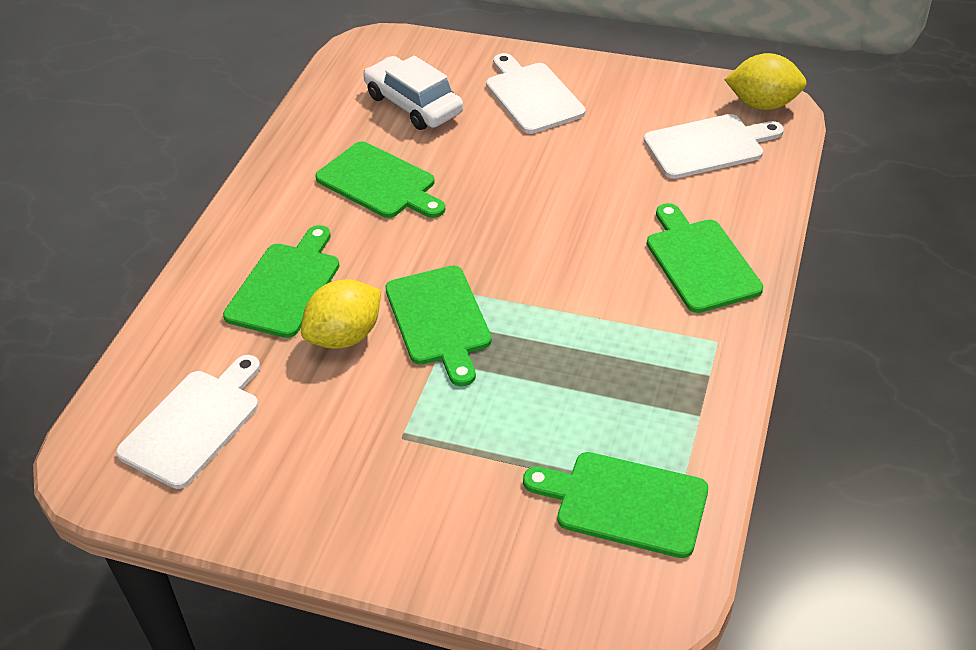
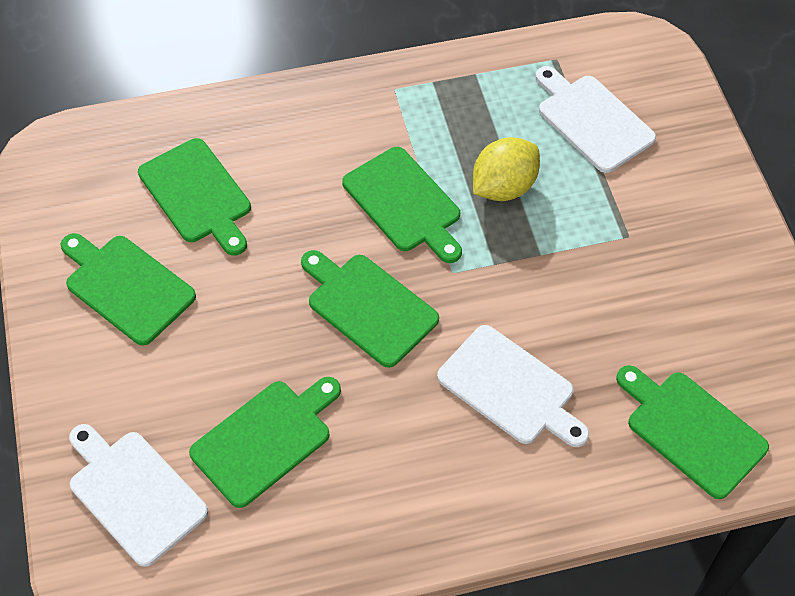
green cutting board: [223,225,340,338] [315,142,445,218] [385,266,492,386] [523,452,708,558] [647,203,763,313] = 5 -> [61,233,196,346] [138,138,251,256] [189,377,341,508] [301,250,439,368] [342,147,462,263] [616,365,769,499] = 6
white car: [363,56,463,130] = 1 -> none = 0
yellow lemon: [301,279,381,349] [725,53,807,110] = 2 -> [473,137,540,201] = 1

